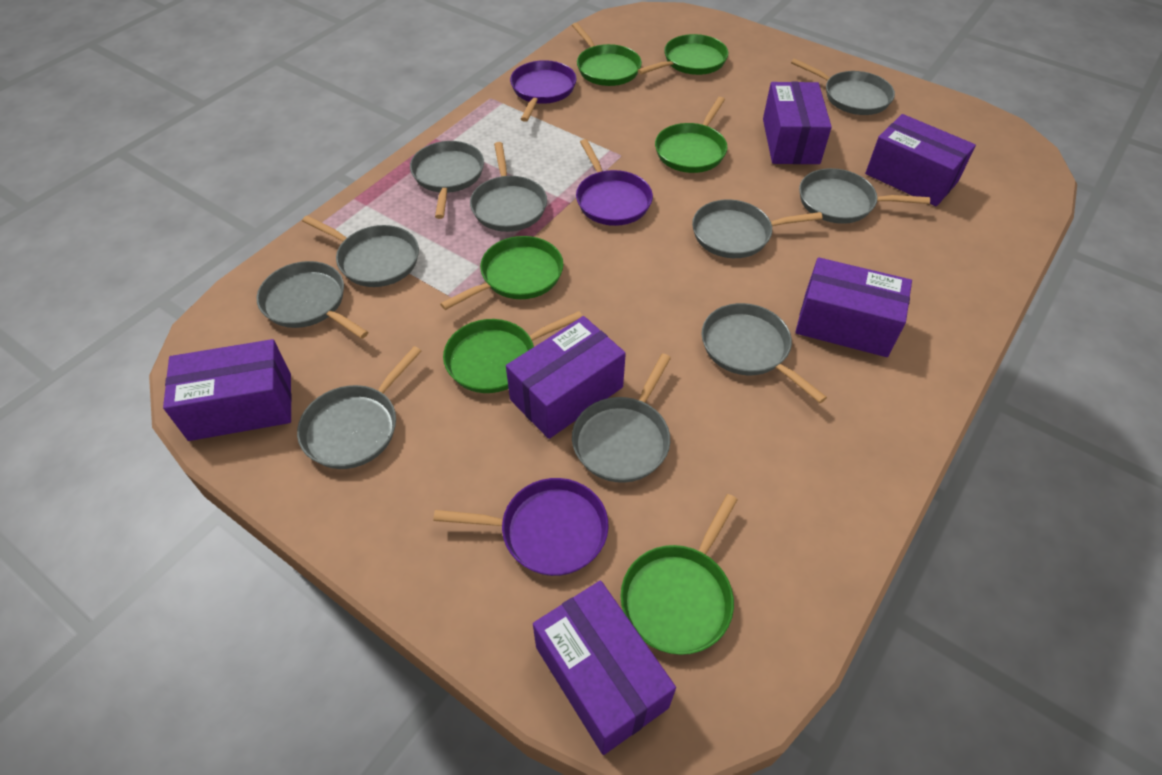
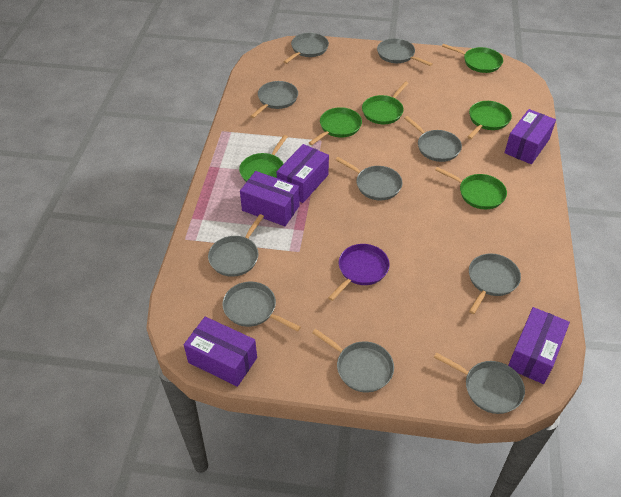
purple box: [163,339,292,441] [506,316,626,439] [533,580,676,755] [763,82,832,164] [795,257,912,357] [865,114,976,206] = 6 -> [184,317,257,387] [240,171,300,226] [277,144,329,203] [505,109,556,164] [508,307,570,384] = 5
purple pan: [433,478,609,576] [510,60,577,122] [576,139,653,226] = 3 -> [328,244,390,301] = 1

